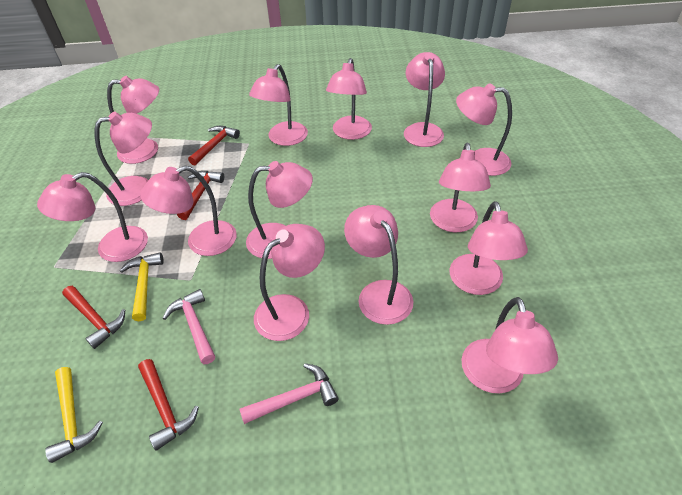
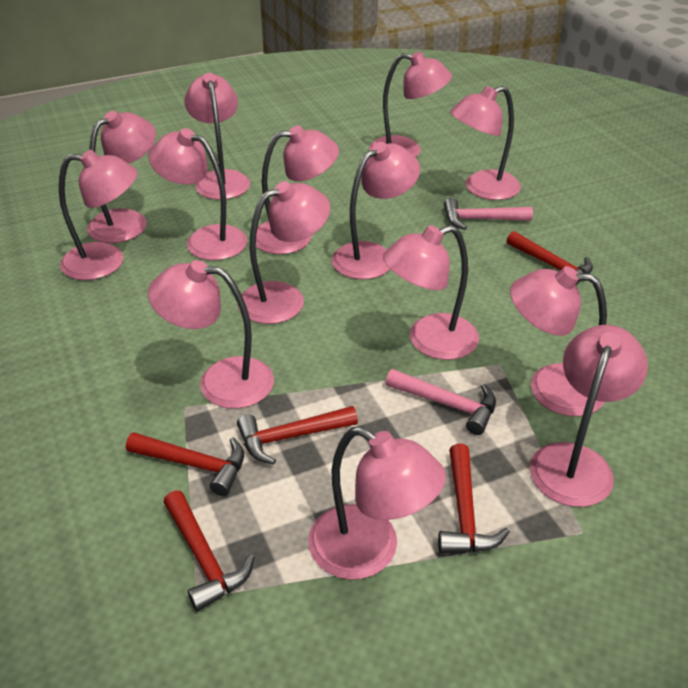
red hammer: [62,286,125,349] [138,359,199,450] [177,171,224,220] [188,126,240,166] = 4 -> [126,432,244,496] [163,490,255,611] [237,406,358,465] [438,444,510,554] [507,231,593,285] = 5
yellow hammer: [45,367,103,463] [120,252,164,321] = 2 -> none = 0

